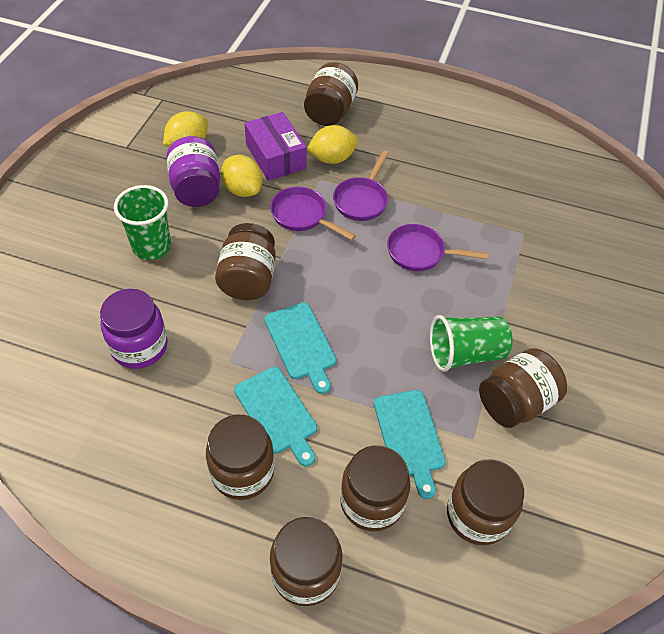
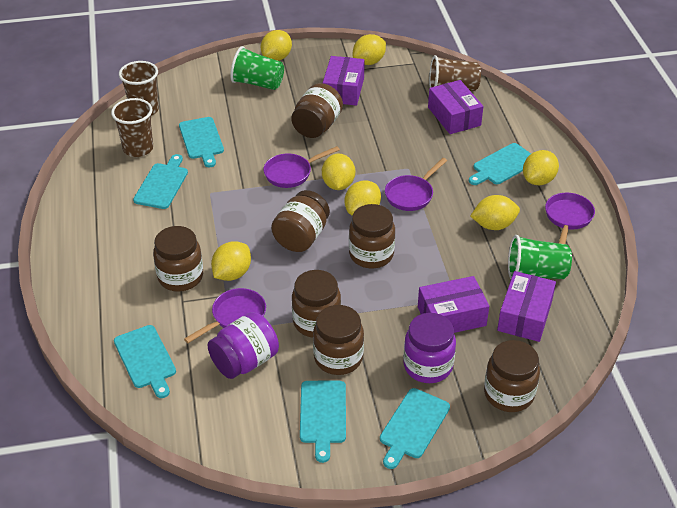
brown cup: none = 0 -> [111,98,153,157] [119,61,159,116] [429,55,481,91] = 3
purple box: [244,112,307,181] = 1 -> [323,56,365,106] [418,276,489,333] [428,80,483,134] [497,271,556,342] = 4
purple pan: [270,187,356,240] [333,150,389,221] [387,224,489,271] = 3 -> [184,288,266,343] [263,146,340,188] [385,158,447,211] [545,193,595,244] = 4
turquoise cutting board: [234,367,317,466] [264,303,336,394] [374,390,446,499] = 3 -> [114,325,176,398] [133,154,188,209] [179,117,224,167] [300,381,346,463] [380,388,450,469] [469,143,531,185] = 6
yellow lemon: [163,111,208,147] [221,155,263,197] [307,125,358,164] = 3 -> [211,241,251,281] [261,30,292,61] [322,153,355,190] [344,180,381,215] [353,34,386,65] [471,195,520,230] [523,150,559,185] = 7

